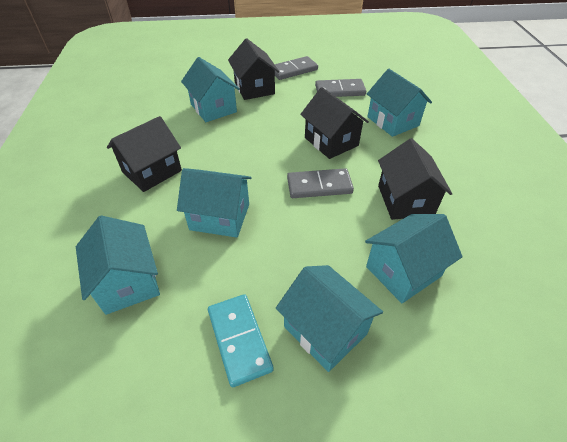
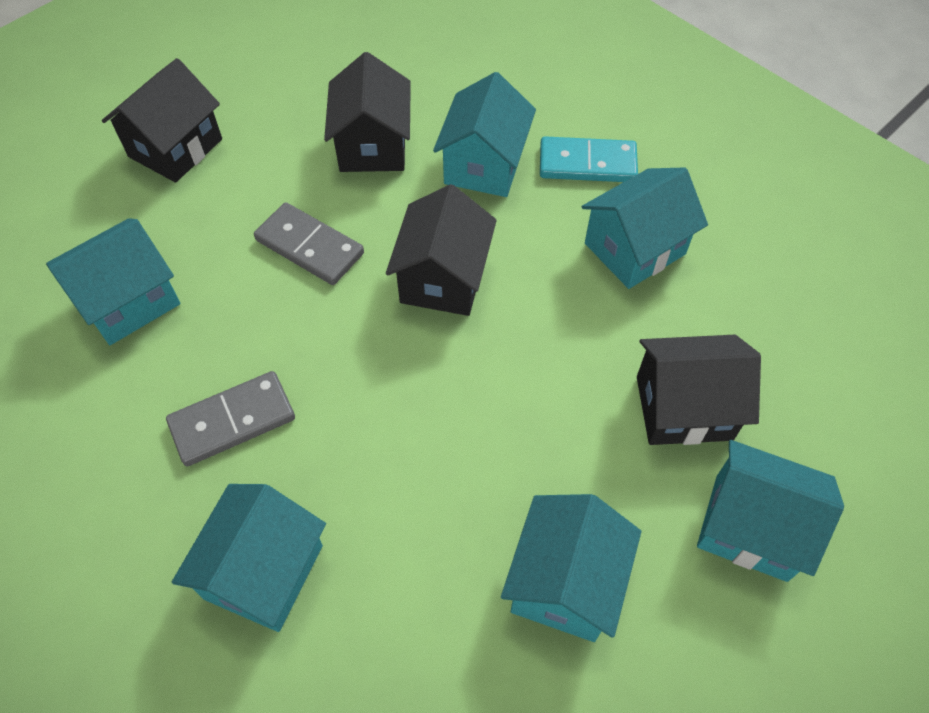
grey domino: [275,56,318,80] [287,168,354,198] [315,79,366,97] = 3 -> [166,371,295,466] [254,202,364,285] = 2

